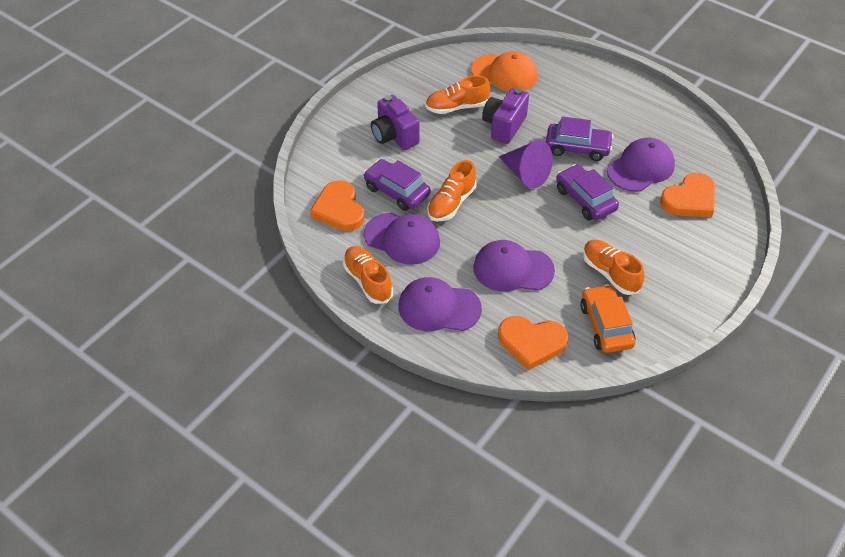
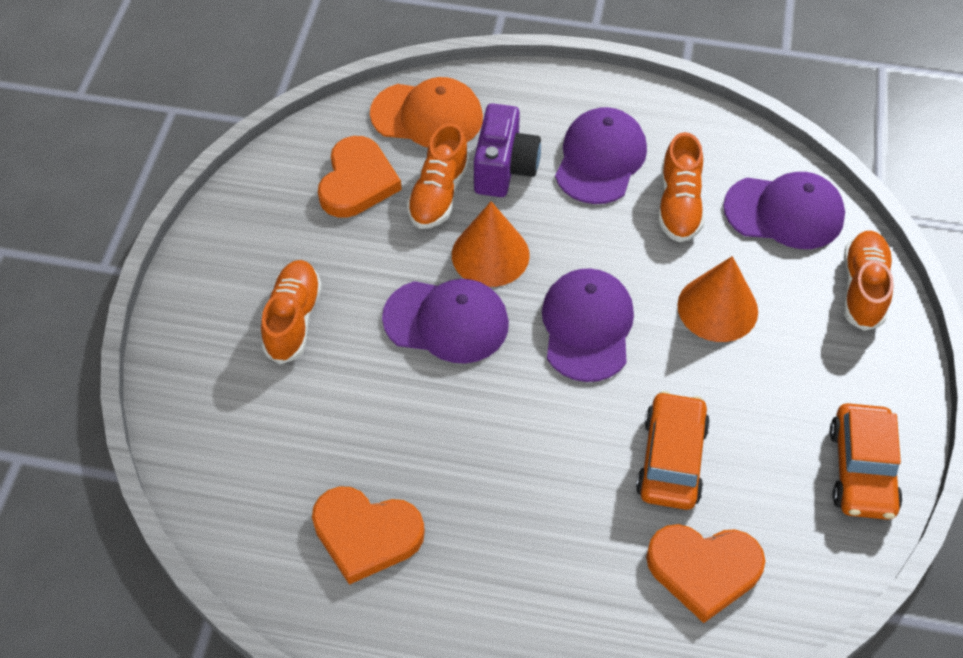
orange car: [580,284,635,353] = 1 -> [636,391,710,510] [830,403,903,520] = 2
orange cone: none = 0 -> [452,201,530,287] [677,256,758,342] = 2
purple camera: [371,95,420,150] [482,88,529,144] = 2 -> [474,103,541,197] = 1
purple car: [363,159,431,211] [546,116,614,161] [556,164,619,220] = 3 -> none = 0
purple cone: [499,140,553,188] = 1 -> none = 0

